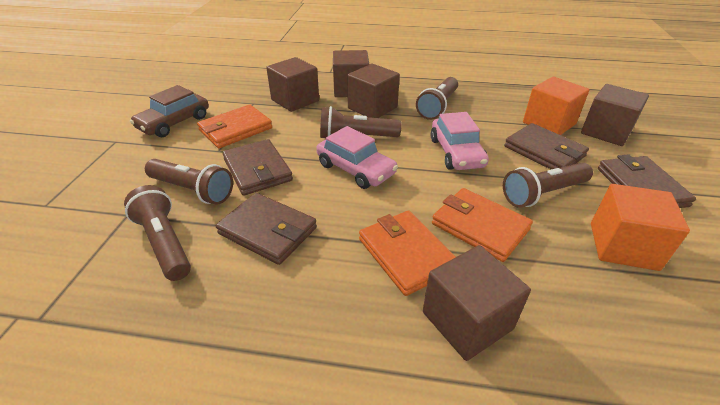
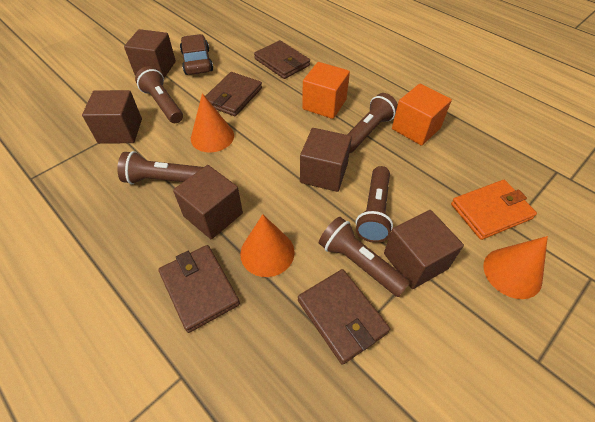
orange cone: none = 0 -> [191,93,234,153] [240,214,295,277] [484,236,548,299] = 3
orange wallet: [197,105,272,148] [359,211,456,296] [432,188,533,262] = 3 -> [451,180,537,240] = 1
pink car: [316,126,398,189] [431,112,489,170] = 2 -> none = 0

